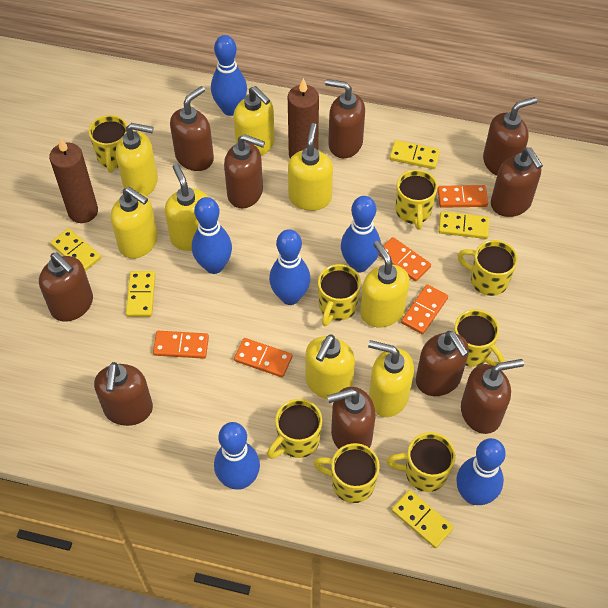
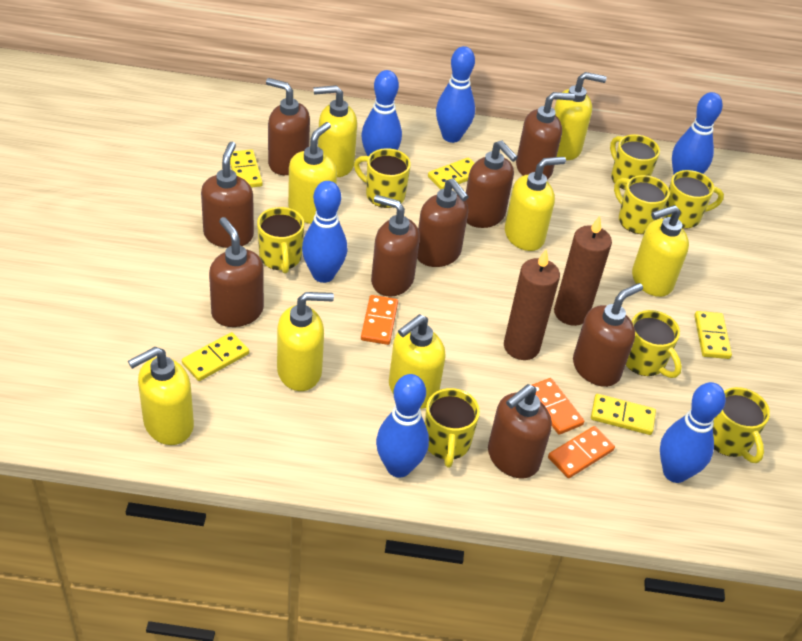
brown soap dispenser: [39,253,93,322] [94,362,153,426] [170,86,214,171] [224,134,265,208] [325,79,365,158] [327,387,376,449] [416,331,469,396] [461,359,524,434] [483,97,537,176] [491,147,543,217] = 10 -> [201,142,254,248] [209,217,264,327] [266,78,310,175] [371,195,420,297] [417,178,469,267] [465,140,518,228] [488,384,552,478] [516,92,575,180] [573,283,643,387] = 9
orange domino: [153,331,209,359] [234,338,292,378] [379,237,431,282] [401,284,448,334] [437,185,488,208] = 5 -> [361,295,398,345] [532,378,584,435] [548,426,615,478] = 3

